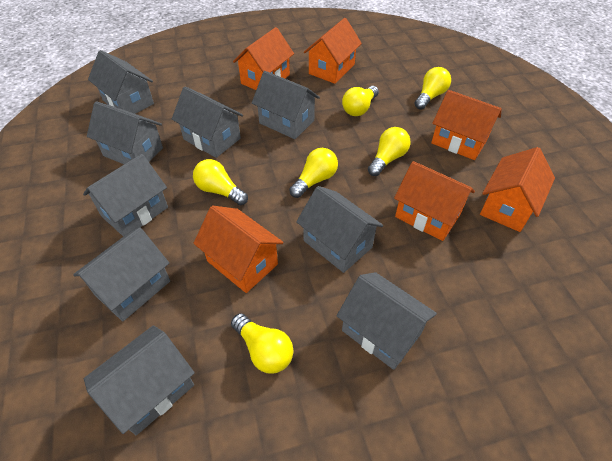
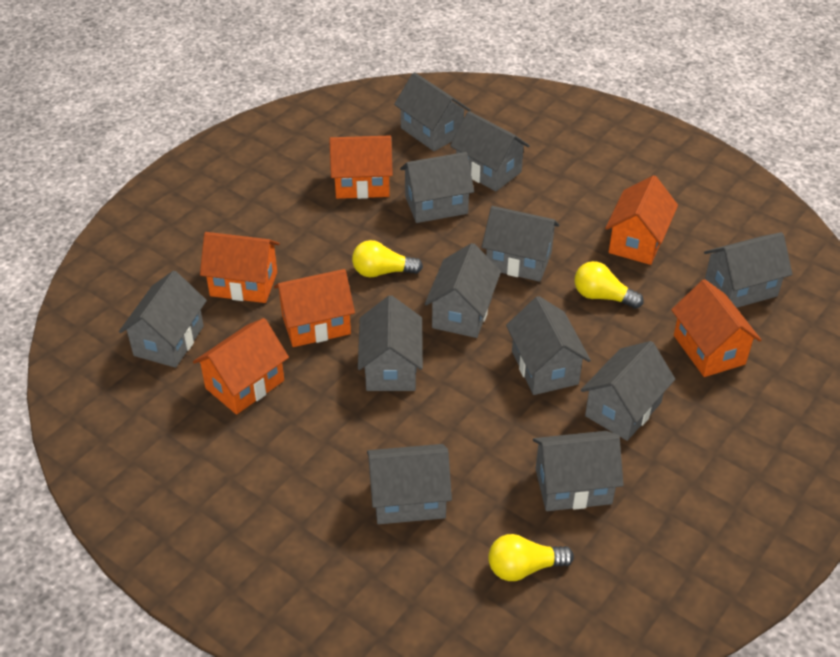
grey house: [73,227,170,321] [83,154,168,237] [84,325,195,435] [87,101,163,164] [88,50,154,114] [172,86,243,158] [252,71,320,139] [296,186,383,273] [337,272,437,370] = 9 -> [119,270,207,368] [358,295,423,391] [367,444,452,524] [394,72,470,151] [400,152,474,223] [425,243,501,338] [450,111,530,191] [482,206,559,282] [506,296,591,395] [533,431,623,511] [581,341,675,441] [704,232,792,308] = 12
yellow light bulb: [193,159,248,205] [231,313,294,374] [289,148,338,198] [342,86,379,116] [368,127,411,176] [415,67,451,110] = 6 -> [352,240,423,277] [488,534,574,581] [575,261,644,309] = 3

